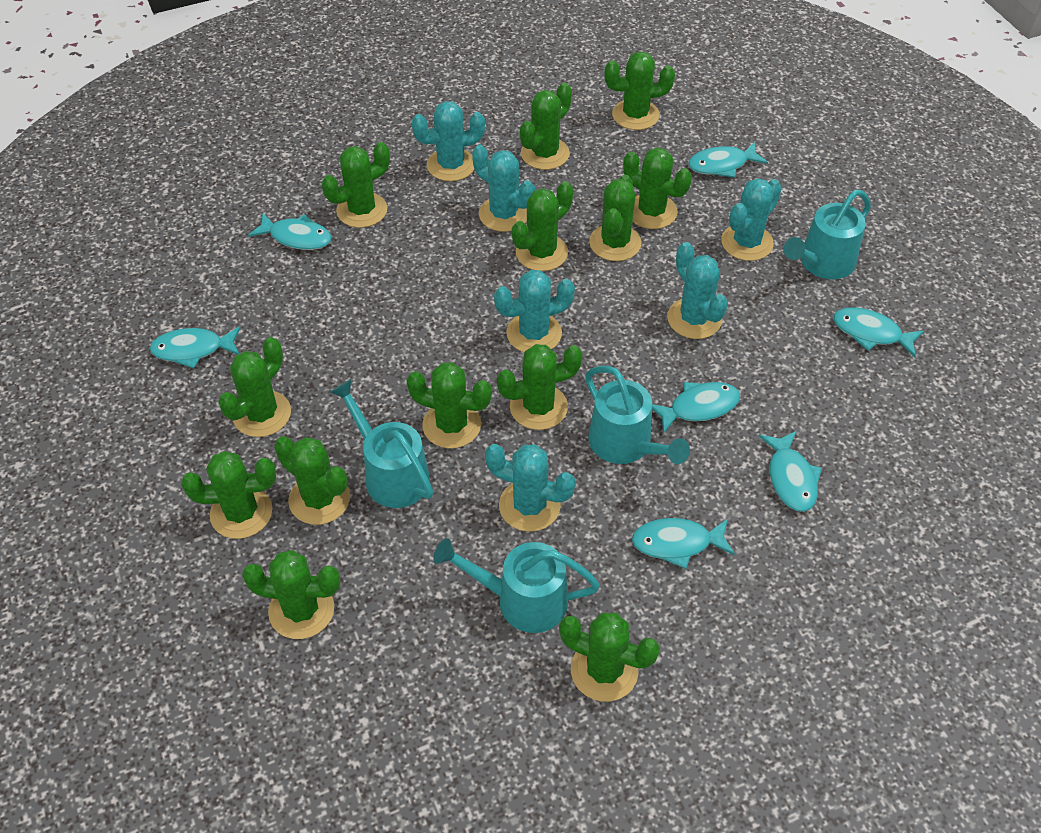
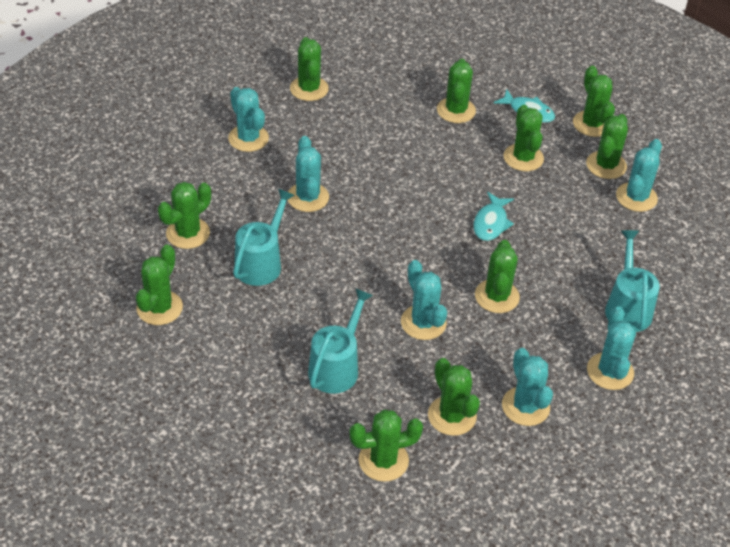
green cactus: [181,451,276,539] [218,337,291,437] [242,550,340,639] [274,436,350,525] [322,142,390,228] [406,362,492,449] [497,344,583,430] [512,181,573,271] [520,83,572,170] [559,613,660,702] [589,175,642,261] [604,51,675,130] [623,147,692,229] = 13 -> [136,245,183,325] [158,182,211,249] [290,37,329,101] [349,410,423,482] [428,358,480,436] [437,59,476,123] [475,240,520,313] [504,105,544,171] [573,66,615,137] [586,114,628,179] = 10
turquoise fish: [150,326,240,368] [248,213,332,250] [632,518,735,569] [652,382,740,434] [688,142,768,178] [759,431,822,512] [833,307,924,357] = 7 -> [473,192,514,241] [494,89,555,123] = 2
turquoise watering can: [330,379,433,508] [433,538,600,633] [585,366,690,464] [783,190,871,279] = 4 -> [233,189,295,286] [308,288,373,394] [605,230,660,332] = 3

